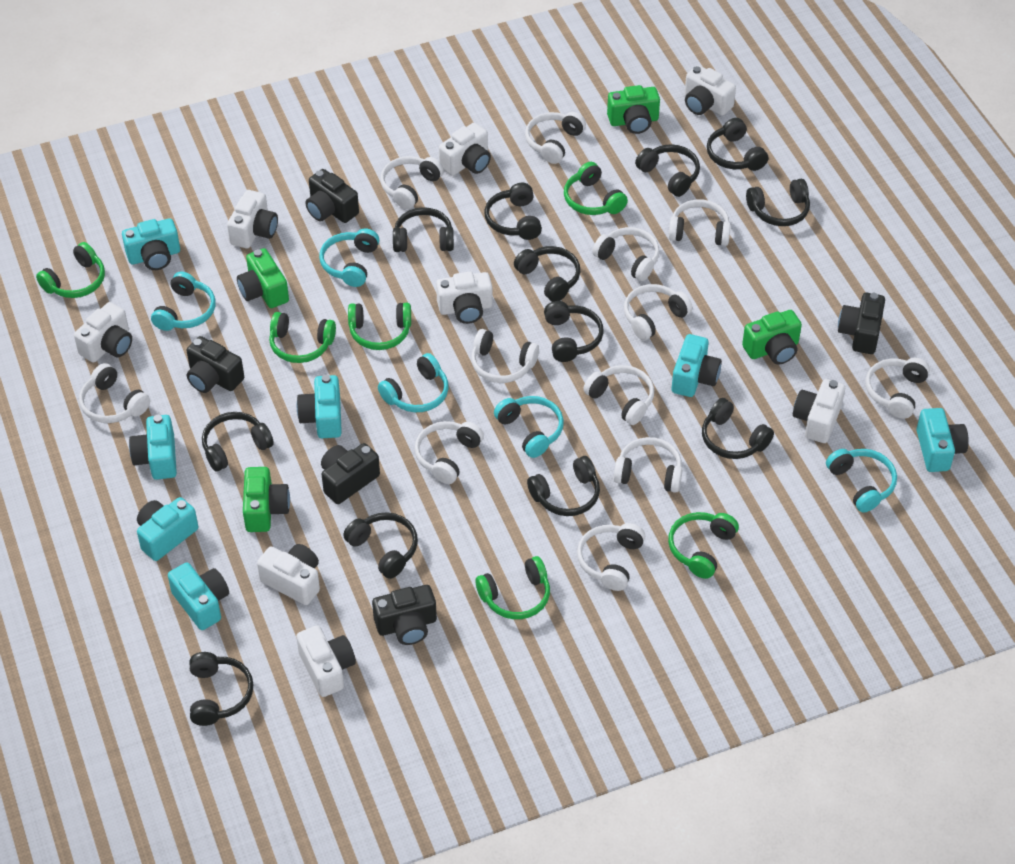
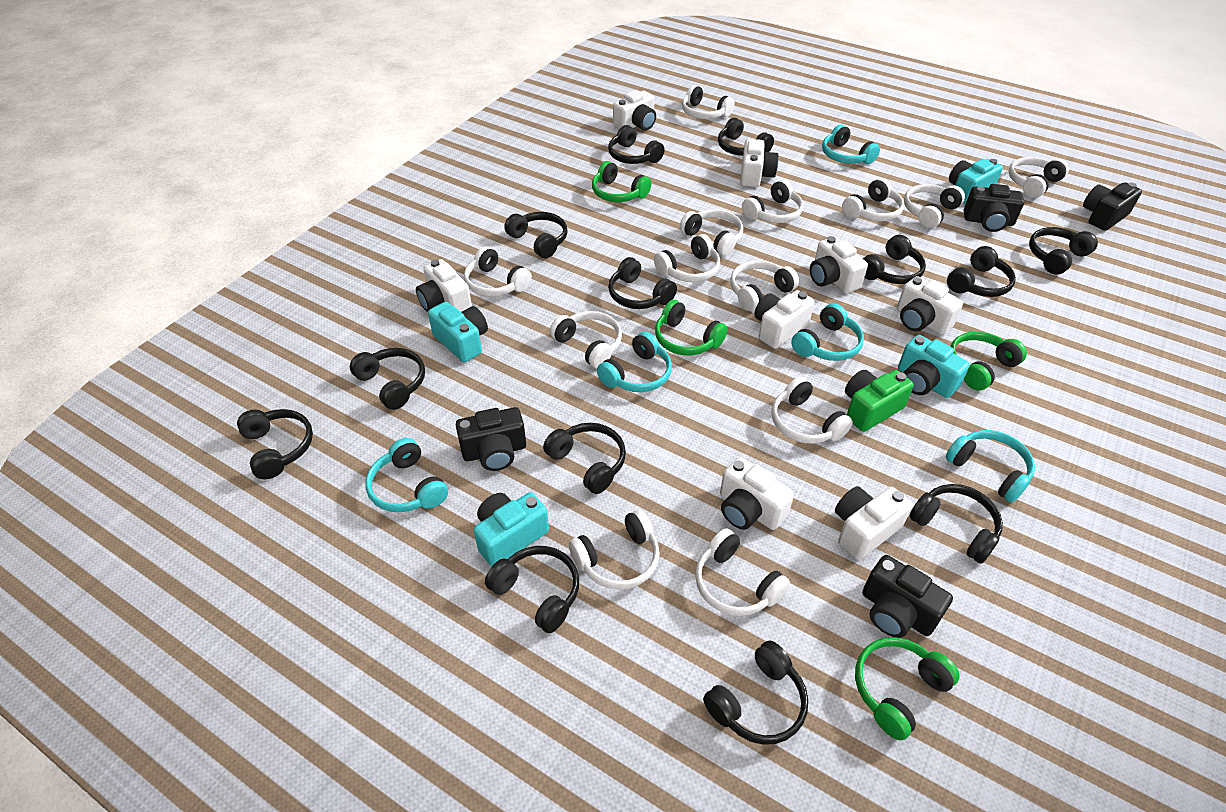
black camera: [187,336,244,393] [306,169,359,223] [321,443,380,504] [372,585,437,645] [838,293,885,354] = 5 -> [456,407,526,471] [862,555,953,638] [964,184,1024,232] [1083,182,1142,231] = 4
black headphones: [189,652,254,726] [202,412,274,472] [343,512,418,579] [393,207,454,252] [484,183,542,240] [514,246,580,302] [527,456,600,516] [544,301,604,362] [635,144,700,197] [702,398,774,459] [707,118,768,171] [746,179,810,226] = 12 -> [237,409,313,480] [350,348,425,410] [485,546,579,633] [504,212,567,258] [543,423,626,494] [608,125,665,164] [608,257,677,309] [703,641,808,745] [718,118,774,156] [862,235,926,284] [909,484,1003,564] [947,246,1016,297] [1029,227,1098,275] = 13
green camera: [237,248,289,308] [243,467,290,532] [607,85,660,134] [742,310,802,364] = 4 -> [845,370,914,432] = 1
green headphones: [36,242,105,298] [269,312,336,363] [348,303,411,350] [476,556,550,619] [564,162,628,215] [668,512,739,579] = 6 -> [592,161,651,202] [655,300,728,355] [855,637,960,740] [950,332,1027,391] = 4
turquoise camera: [122,218,180,270] [129,415,177,480] [137,497,198,561] [168,563,229,630] [297,375,342,438] [672,334,722,397] [916,408,969,472] = 7 -> [428,302,488,362] [473,492,549,566] [898,335,970,398] [949,159,1003,204] = 4
white headphones: [79,363,150,423] [380,156,444,209] [415,421,484,484] [471,329,539,383] [525,112,586,164] [577,523,645,591] [583,365,654,425] [592,227,659,281] [614,437,682,493] [624,284,693,340] [669,200,731,246] [865,358,930,419] = 12 -> [464,246,532,297] [550,311,622,368] [569,509,660,590] [654,234,720,282] [680,209,743,256] [682,85,734,119] [695,528,790,616] [730,260,799,311] [742,180,803,223] [772,377,853,444] [842,178,904,221] [904,184,965,228] [1008,157,1069,198] = 13

